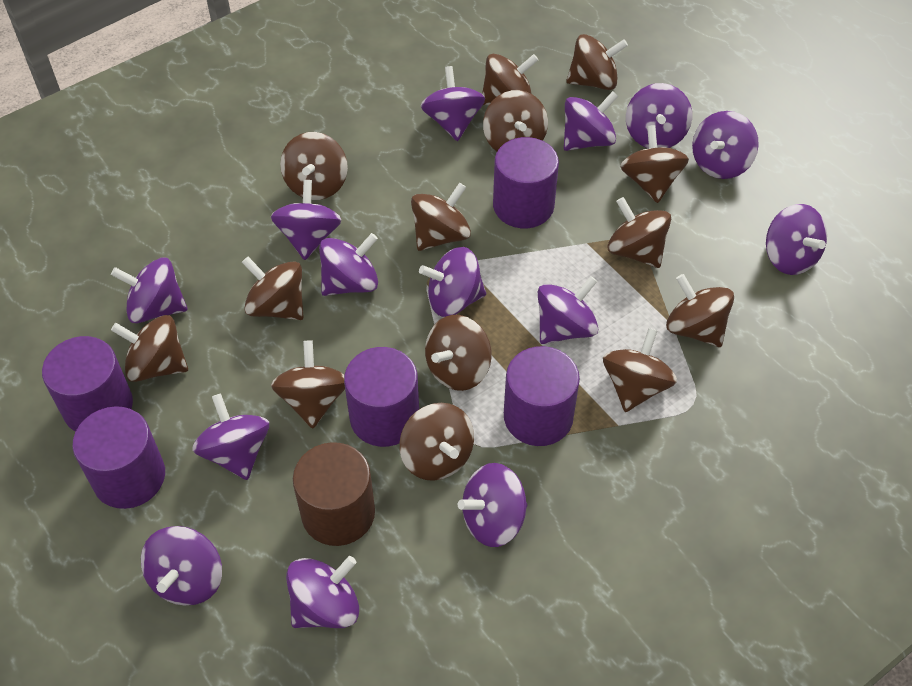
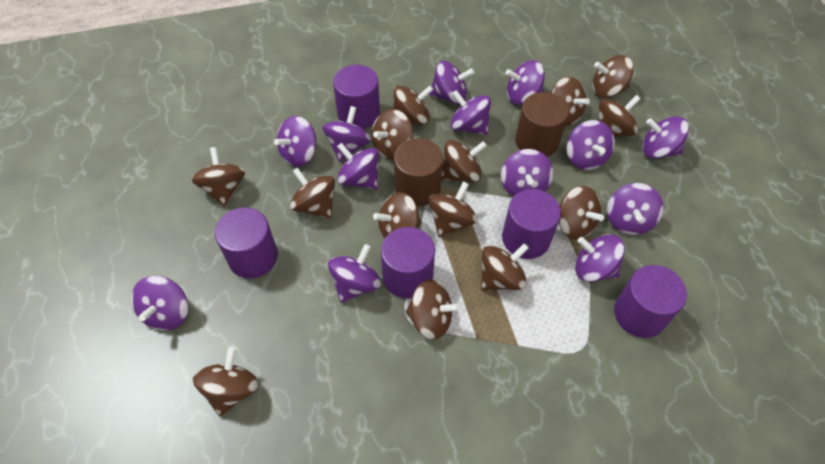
brown cylinder: [293,442,375,546] = 1 -> [394,138,443,206] [515,92,569,157] = 2
purple spinning top: [111,257,188,323] [141,526,222,605] [192,393,269,480] [271,180,342,260] [286,556,359,628] [319,233,378,296] [419,247,486,317] [421,66,485,141] [458,463,527,547] [538,276,598,344] [564,91,618,151] [626,83,692,149] [692,111,759,179] [766,204,827,275] = 14 -> [131,276,188,331] [274,116,317,167] [323,106,371,162] [328,244,381,303] [337,143,379,189] [429,61,474,105] [451,90,491,135] [501,149,553,197] [506,60,545,105] [566,120,615,170] [575,234,625,282] [607,183,664,235] [642,116,689,159] = 13

